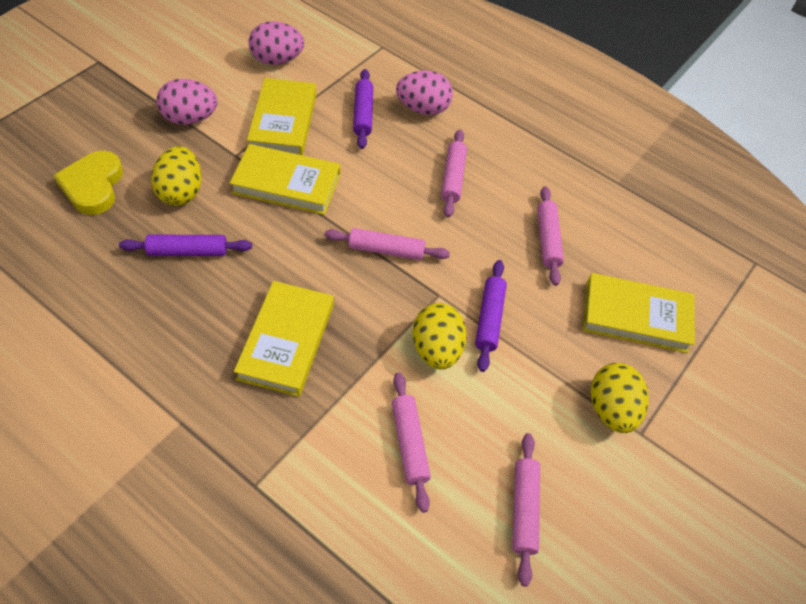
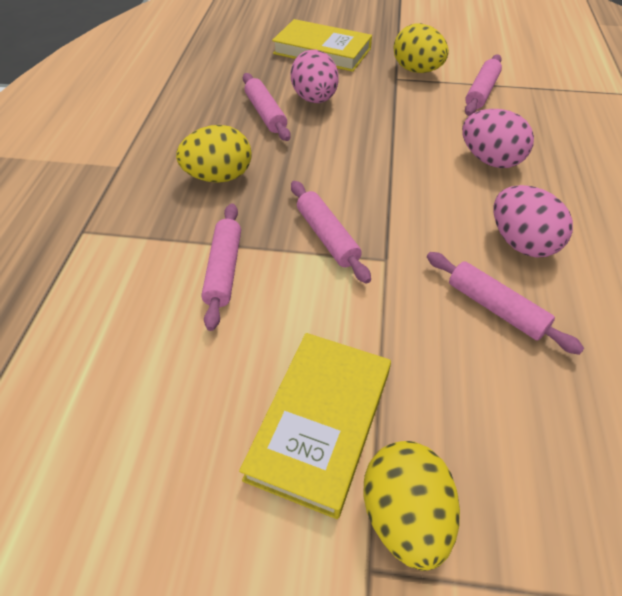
purple rolling pin: [119,234,252,256] [353,69,373,149] [475,260,507,372] = 3 -> none = 0
yellow book: [230,144,340,215] [234,281,334,397] [247,78,316,155] [583,273,695,353] = 4 -> [239,333,391,519] [272,19,372,72] = 2
yellow heart: [53,151,123,215] = 1 -> none = 0

